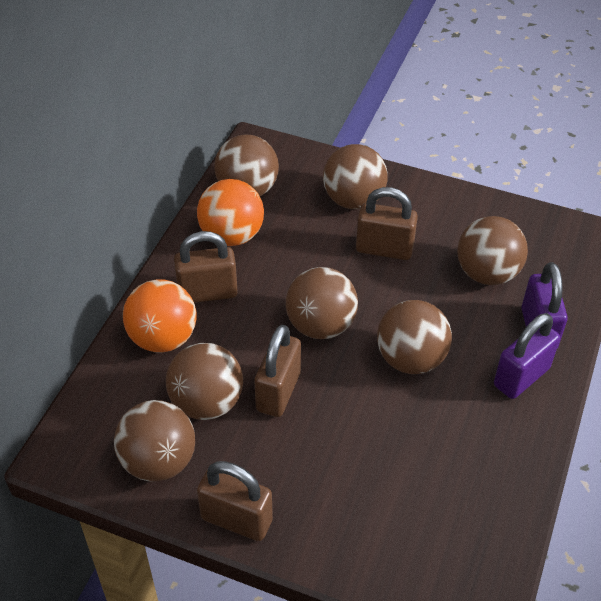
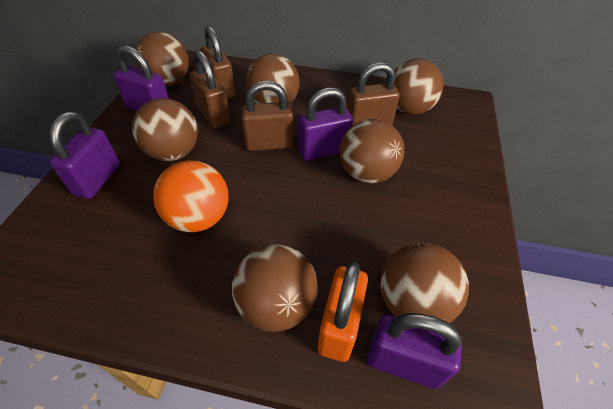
orange ball: [123,279,197,353] [197,179,264,246] = 2 -> [153,160,229,232] = 1
orange padlock: none = 0 -> [318,262,368,362] = 1
purple padlock: [494,313,560,399] [522,262,568,349] = 2 -> [49,112,120,199] [113,46,169,111] [298,88,353,161] [367,313,462,389] = 4

